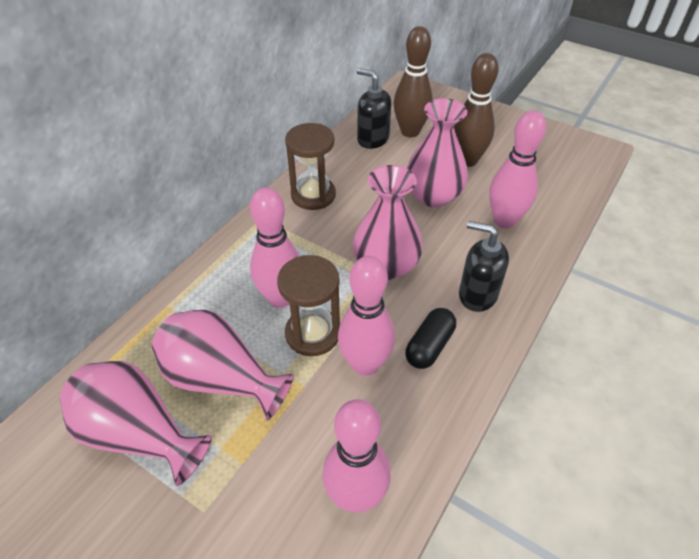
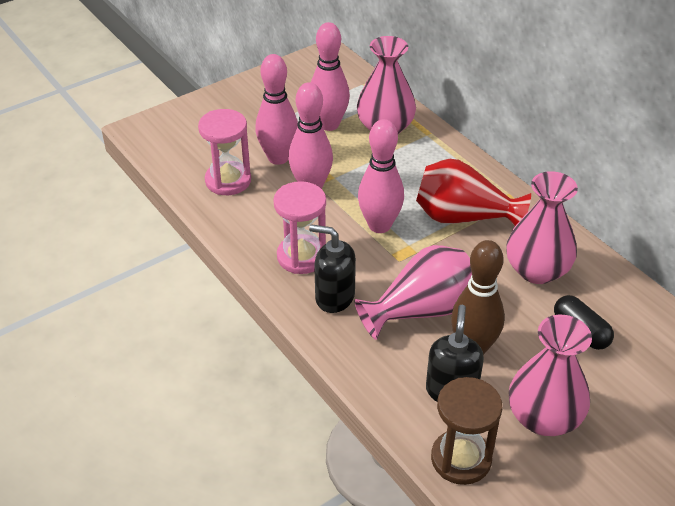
brown bowling pin: [394,26,433,137] [454,53,499,167] = 2 -> [451,240,505,355] = 1
brown hourglass: [277,255,340,356] [285,123,336,210] = 2 -> [431,377,502,485] = 1
pink hourglass: none = 0 -> [198,109,251,195] [273,181,326,274] = 2
red vase: none = 0 -> [416,159,531,226] = 1

